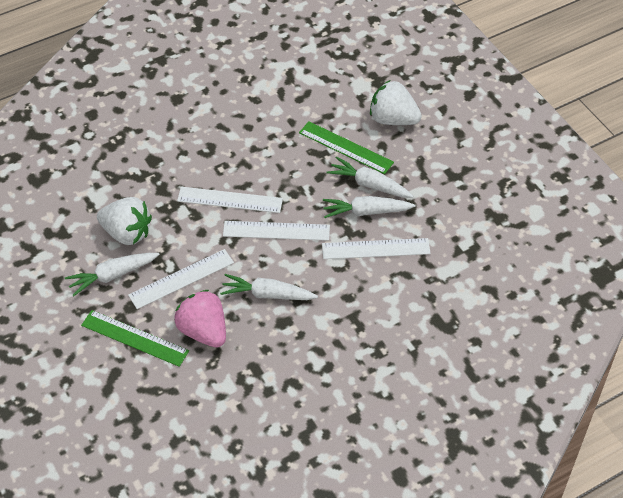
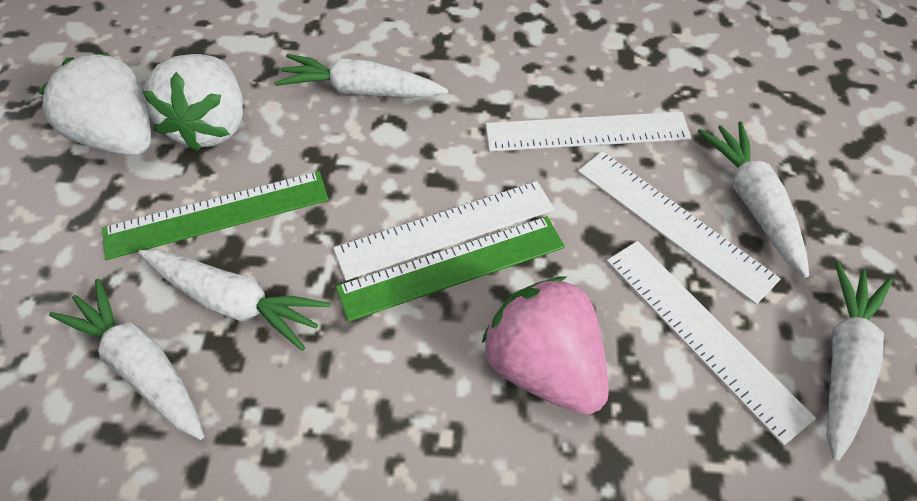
white carrot: [65,253,160,297] [220,274,318,300] [323,196,416,218] [327,157,414,198] = 4 -> [49,279,204,440] [138,250,331,351] [274,54,448,98] [698,121,809,278] [826,261,893,462] = 5

